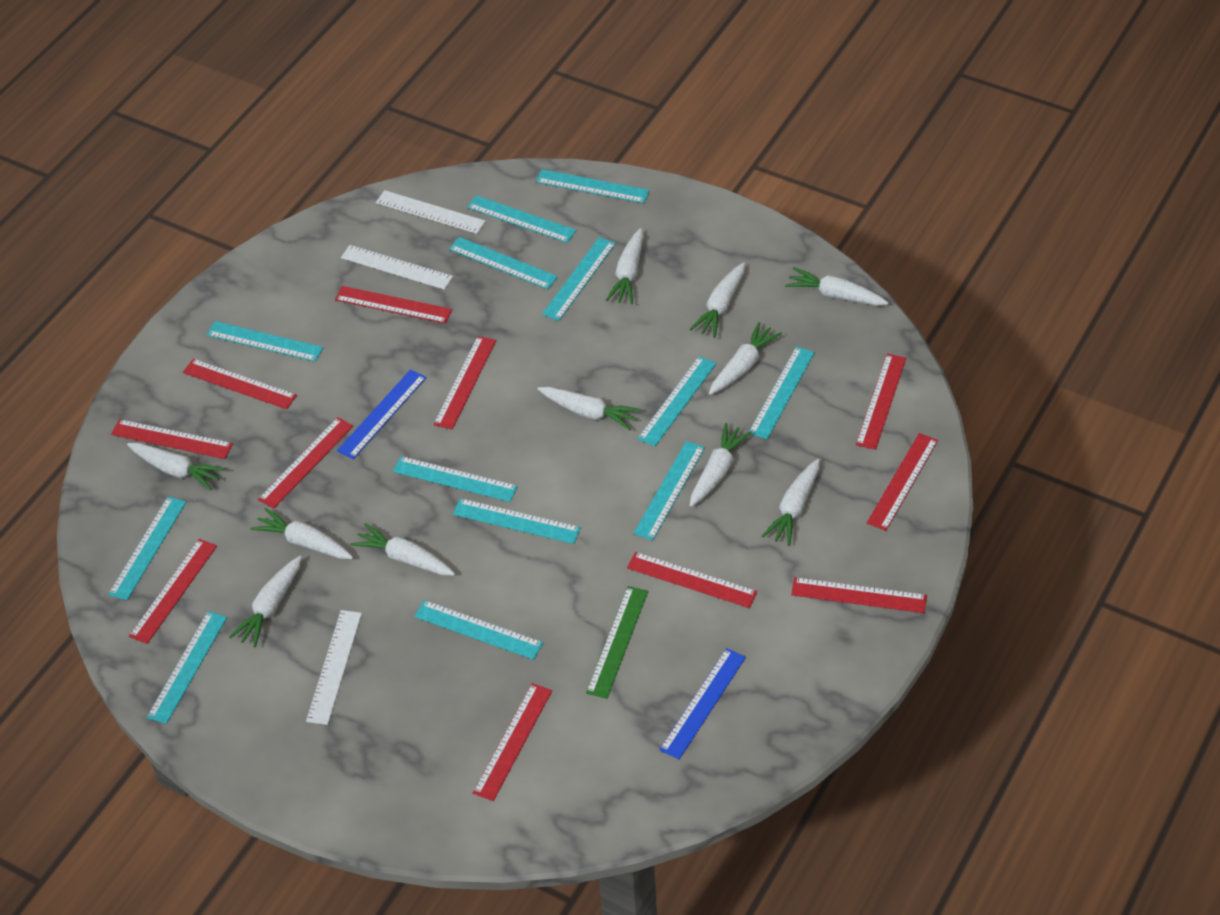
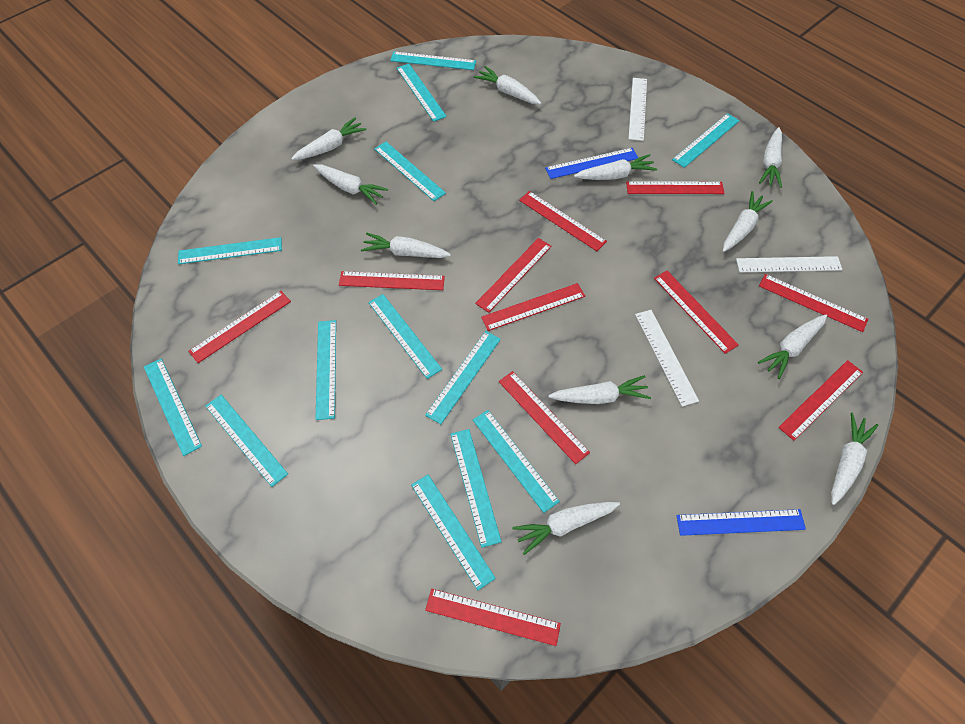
green ruler: [586,586,648,699] = 1 -> none = 0

